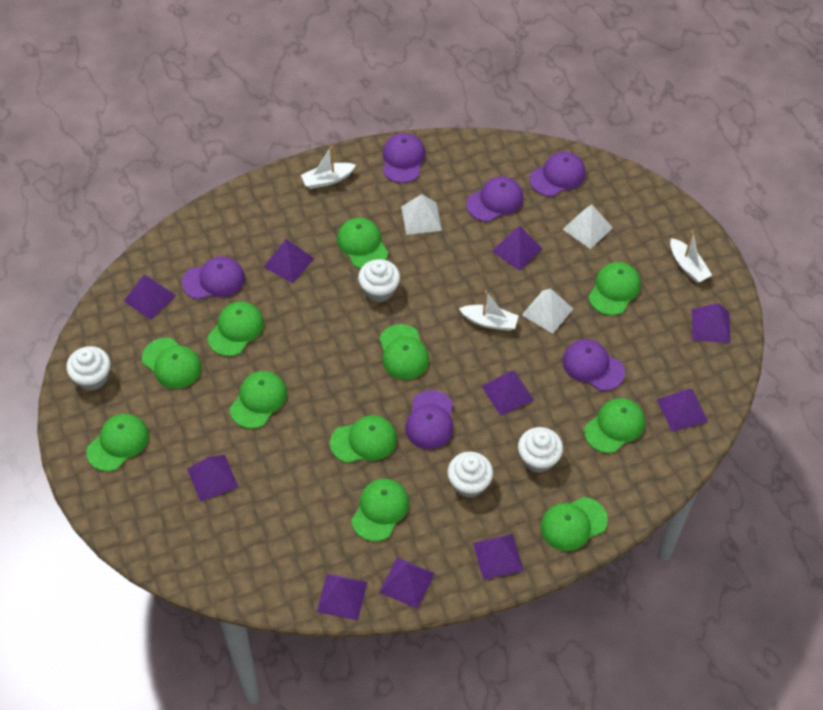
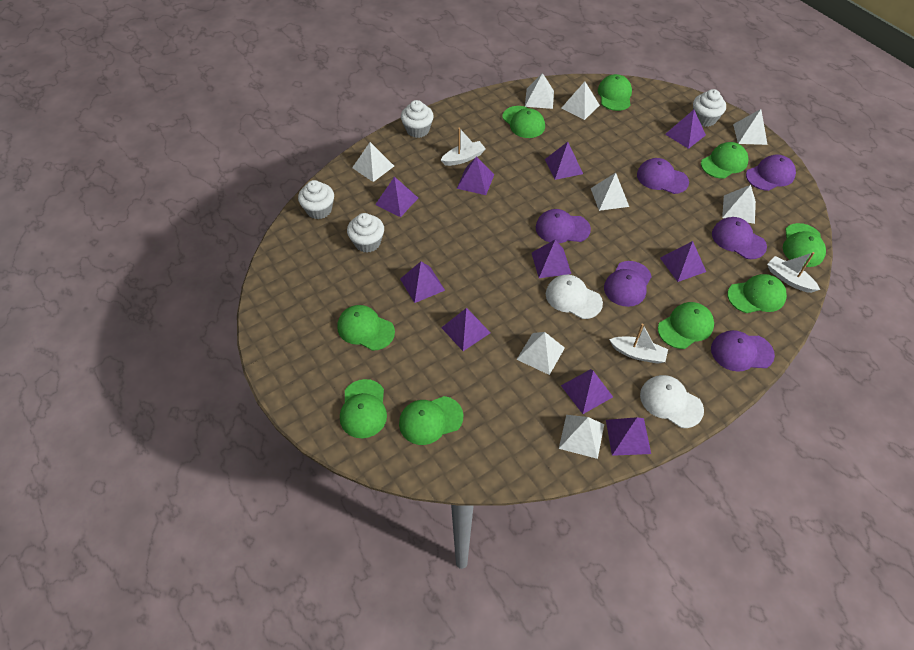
green cap: [86,414,149,471] [142,338,202,389] [208,302,264,356] [230,371,287,429] [330,415,397,463] [337,218,388,269] [351,479,409,541] [379,324,429,380] [540,497,608,551] [584,398,645,453] [588,262,641,315] = 11 -> [337,305,395,351] [340,379,387,438] [399,396,463,445] [503,106,545,138] [598,74,632,111] [658,302,714,349] [701,142,749,179] [727,274,787,313] [783,223,826,267] = 9
white cap: none = 0 -> [546,275,603,319] [640,375,704,428] = 2
white pyramid: [401,194,442,235] [522,289,573,334] [563,205,613,249] = 3 -> [352,142,394,182] [517,332,565,375] [525,73,554,109] [559,415,604,459] [561,82,600,120] [591,173,629,211] [722,185,756,224] [733,109,768,145] = 8

